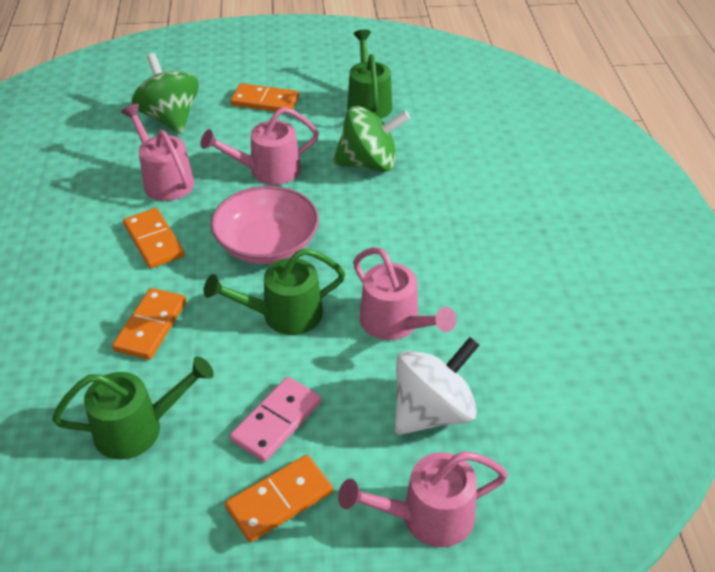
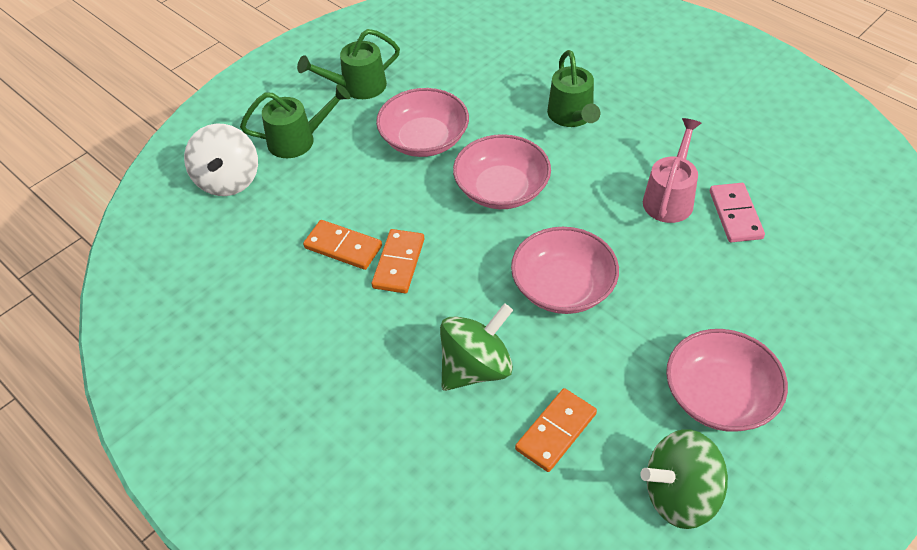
orange domino: [112,288,186,360] [123,208,185,268] [225,455,333,542] [230,83,299,112] = 4 -> [303,220,382,270] [372,229,424,293] [515,388,597,472] = 3
pink bowl: [211,186,319,264] = 1 -> [376,88,469,157] [453,134,551,209] [511,227,619,314] [666,329,788,432] = 4
pink watering can: [121,104,194,201] [200,107,319,185] [338,451,508,547] [353,247,457,340] = 4 -> [643,118,701,223] = 1

